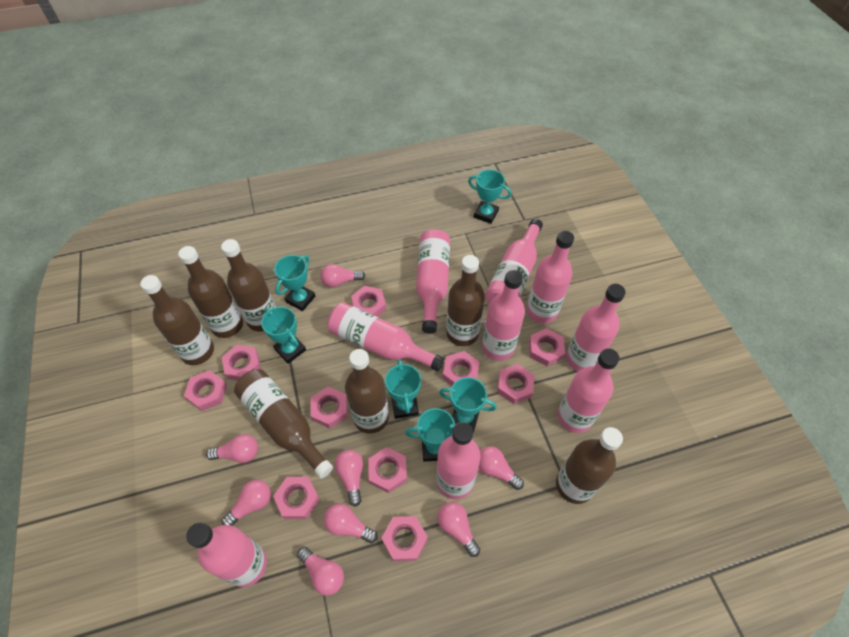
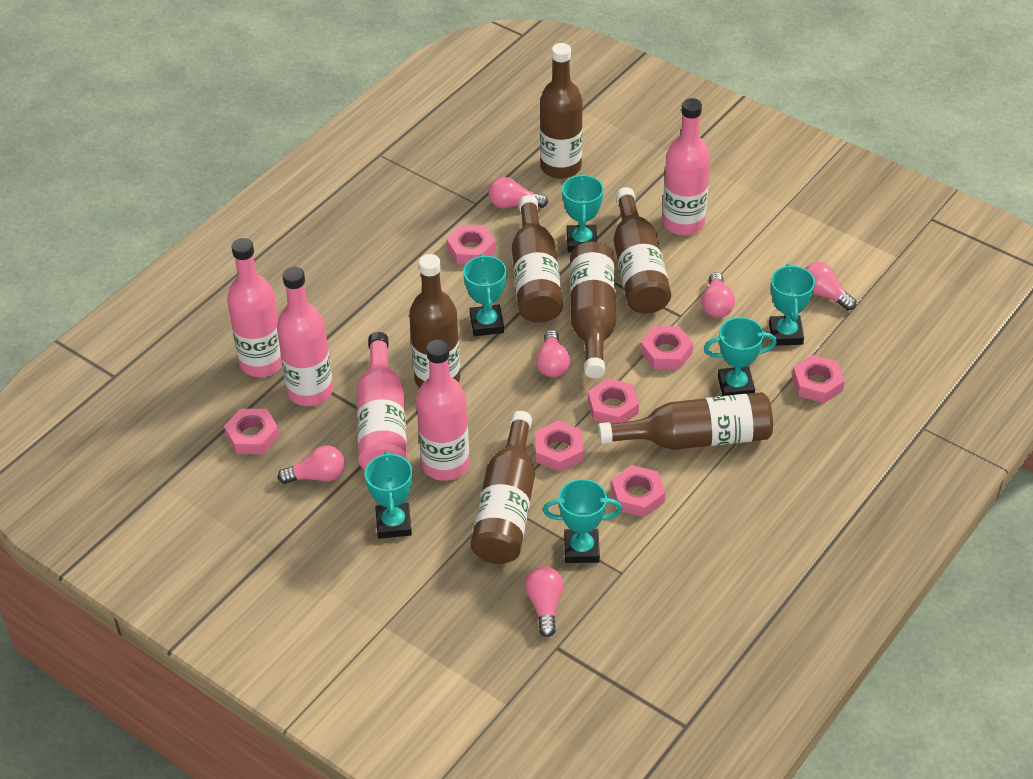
pink bottle: [186,522,267,587] [327,302,444,371] [416,229,450,334] [436,422,481,499] [482,270,525,361] [485,219,543,304] [527,231,574,323] [557,348,619,433] [566,284,626,372] = 9 -> [227,238,282,377] [277,267,333,406] [357,332,407,470] [416,340,469,481] [662,98,710,236] = 5
pink light bulb: [206,434,258,463] [222,480,271,525] [297,547,344,596] [321,264,365,288] [324,504,378,543] [335,450,363,507] [438,502,480,557] [478,446,524,490] = 8 -> [277,445,345,484] [488,177,548,208] [525,566,563,637] [536,330,570,377] [701,272,735,318] [805,262,856,311] = 6
pink nut: [184,370,227,411] [221,345,261,381] [273,477,320,519] [310,387,348,428] [351,286,386,317] [368,447,407,493] [381,516,428,561] [443,351,479,385] [497,364,534,404] [529,328,565,366] = 10 -> [224,409,280,454] [446,225,496,265] [535,421,583,472] [588,378,639,424] [611,465,665,517] [640,326,693,369] [792,355,845,403] = 7

